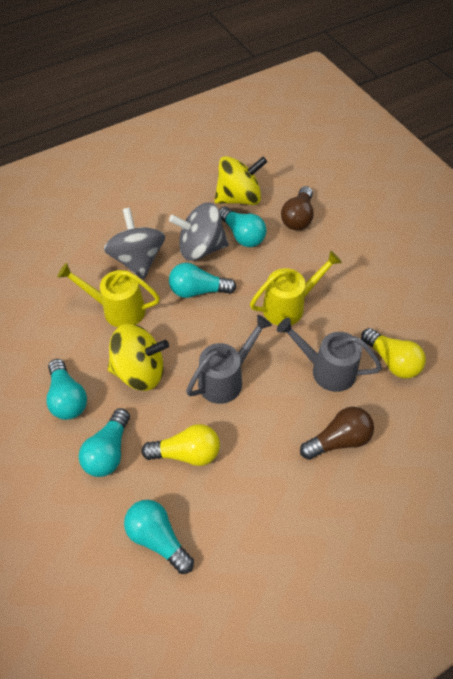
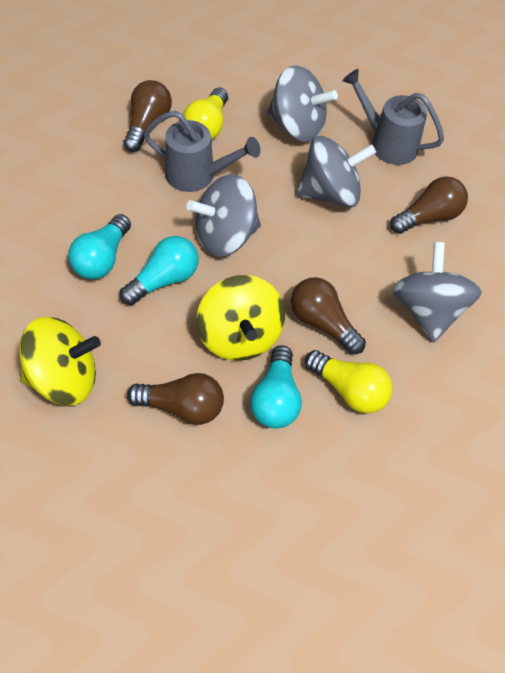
brown light bulb: [281,186,314,230] [300,407,374,460] = 2 -> [123,80,172,152] [127,373,224,425] [291,277,366,354] [390,176,468,234] = 4
grey spinning top: [104,208,165,280] [169,202,229,261] = 2 -> [186,174,261,257] [267,65,338,142] [296,136,376,207] [392,242,482,343] = 4
turquoise light bulb: [46,359,87,420] [79,408,130,477] [124,500,194,574] [169,263,236,298] [219,207,266,247] = 5 -> [68,214,131,279] [120,236,198,305] [250,345,302,428] = 3
yellow watering can: [57,263,160,327] [250,251,342,325] = 2 -> none = 0

